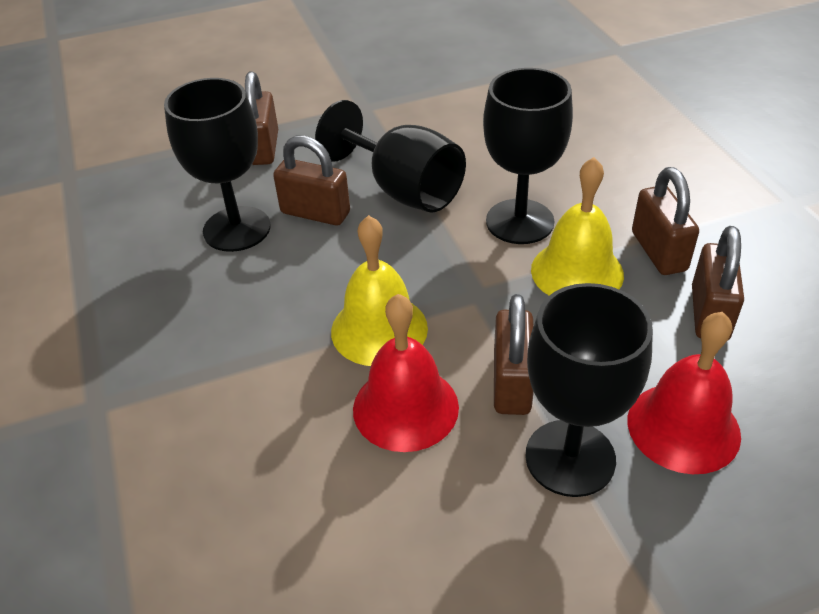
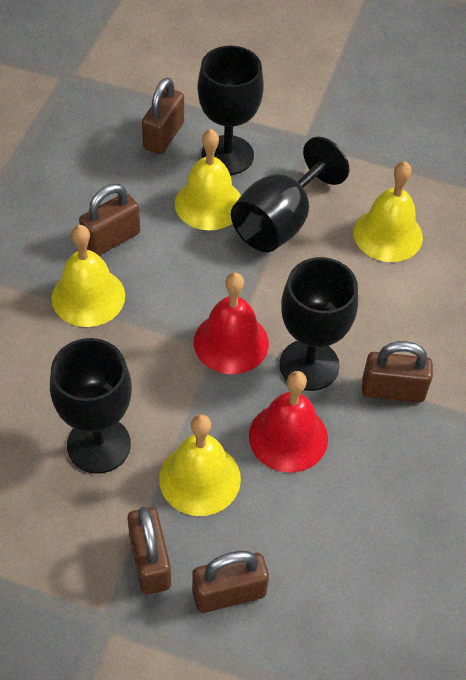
yellow bell: [331,215,428,366] [531,157,624,296] = 2 -> [52,225,125,327] [159,414,241,516] [175,129,241,230] [353,161,423,262] = 4

